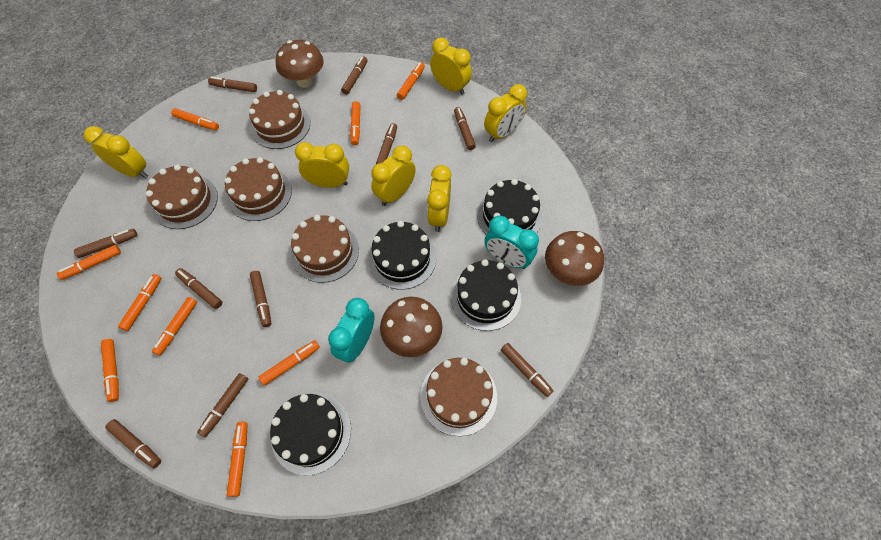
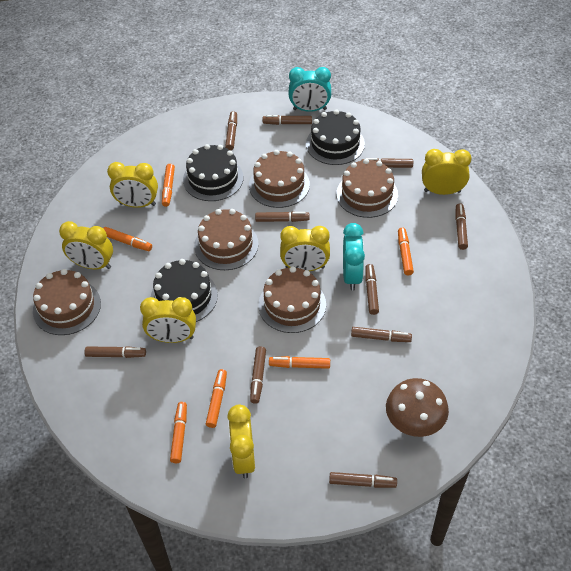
black cake: [270,393,351,475] [368,221,436,290] [451,259,521,331] [477,179,542,235] = 4 -> [151,259,218,322] [183,144,243,201] [306,110,365,165] = 3
brown mushroom: [276,40,324,88] [380,297,443,357] [545,231,604,286] = 3 -> [386,378,449,437] = 1
orange marker: [57,245,121,280] [101,339,119,402] [118,274,161,331] [152,297,197,355] [171,108,219,130] [227,422,247,497] [258,340,320,386] [350,101,361,145] [397,62,425,100] = 9 -> [103,227,152,251] [162,164,175,207] [170,402,187,463] [206,369,227,428] [269,356,330,369] [398,228,414,275] = 6

